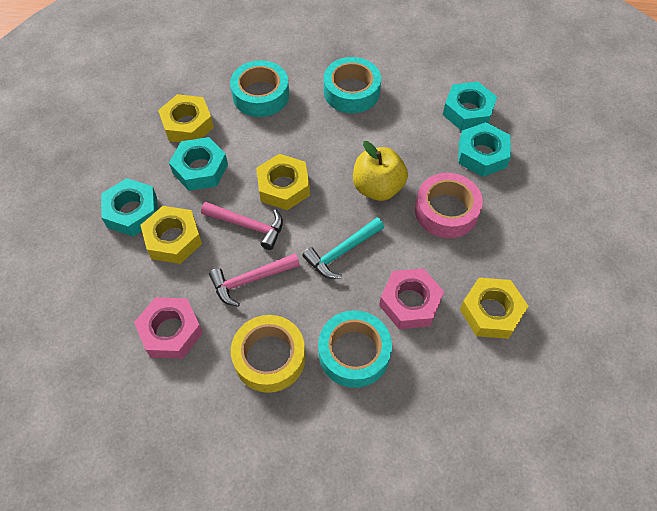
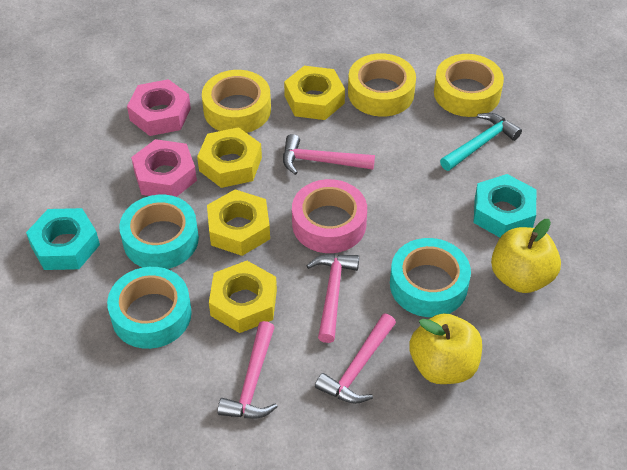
pink hammer: [201,202,283,250] [209,253,300,307] = 2 -> [217,321,278,419] [283,134,375,175] [306,254,359,343] [315,314,396,404] = 4
turquoise nut: [101,178,158,236] [169,137,228,191] [443,82,497,131] [458,122,511,177] = 4 -> [26,208,100,270] [473,174,536,237] = 2
yellow apple: [353,141,408,201] = 1 -> [409,313,482,384] [491,219,561,293] = 2
yellow tape: [231,315,306,393] = 1 -> [202,70,271,133] [348,53,416,117] [434,54,504,117] = 3

